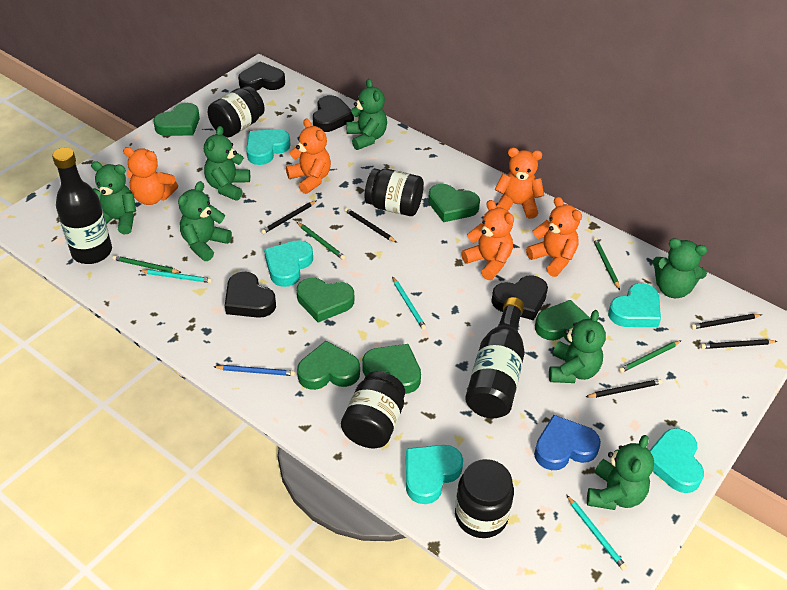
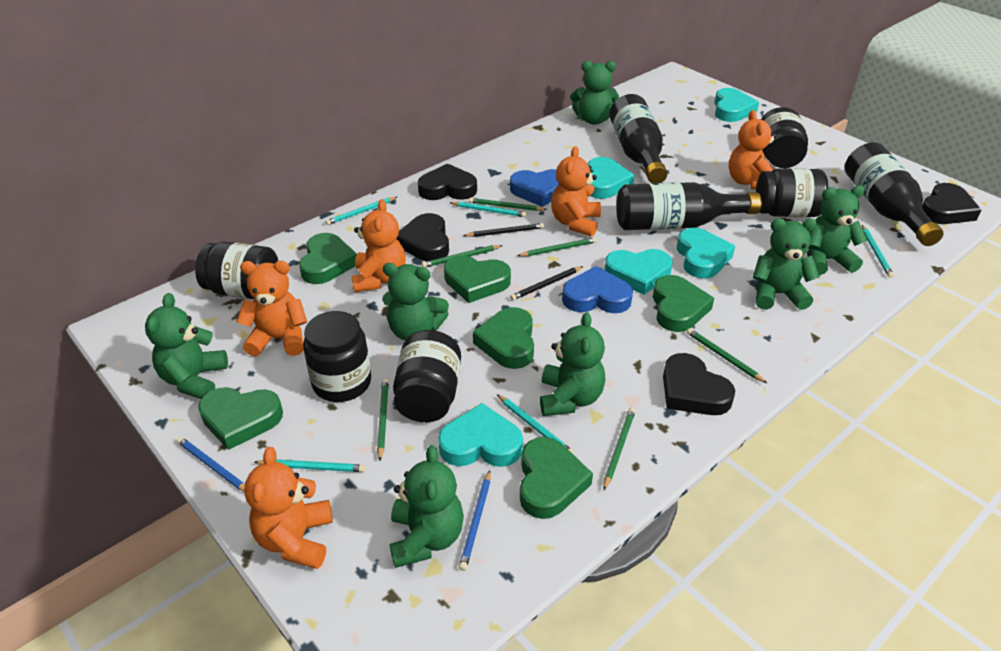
black bottle: [52,148,112,264] [465,297,525,418] = 2 -> [609,94,668,183] [616,182,762,230] [845,142,944,246] = 3
black jar: [208,86,265,137] [341,371,405,448] [365,168,424,216] [455,459,514,538] = 4 -> [195,241,278,299] [303,311,371,402] [393,330,461,422] [756,168,828,217] [761,107,808,168] = 5
black pencil: [261,200,317,234] [344,208,397,243] [586,379,663,398] [691,314,762,329] [701,339,777,349] = 5 -> [463,223,544,237] [510,266,583,300] = 2
blue heart: [534,415,601,470] = 1 -> [510,169,559,207] [562,266,633,313] = 2
blue pencil: [214,365,295,376] = 1 -> [177,437,245,491] [459,470,490,571] = 2
green pencil: [112,255,182,273] [297,222,346,260] [593,238,620,290] [619,340,682,373] = 4 -> [377,379,389,461] [422,245,503,268] [469,198,547,211] [517,237,597,256] [603,408,636,490] [687,328,767,383] = 6
turquoise pencil: [139,269,212,283] [392,277,427,330] [567,495,627,570] = 3 -> [255,459,365,472] [325,197,397,225] [450,202,526,217] [497,394,574,454] [862,225,894,278] = 5

